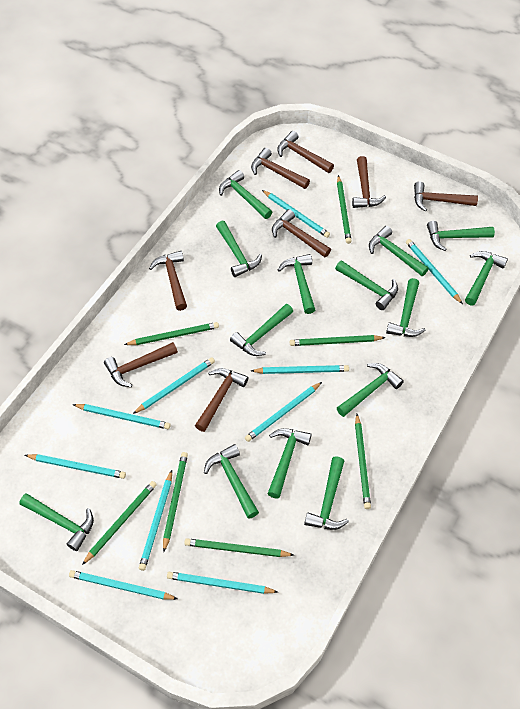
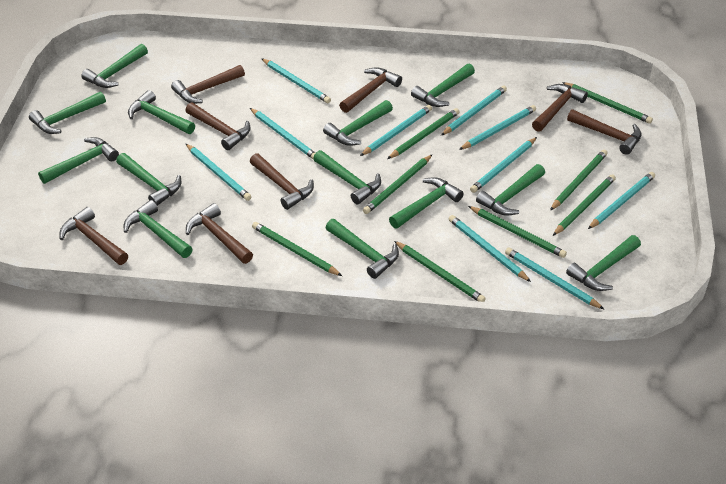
green hammer: [19,493,94,551] [204,444,259,519] [216,221,262,277] [219,170,272,219] [230,304,293,356] [268,428,312,499] [278,254,315,314] [304,456,349,530] [335,260,398,310] [337,363,404,417] [369,226,429,276] [386,278,426,337] [427,221,495,251] [465,251,508,305] = 14 -> [29,92,106,134] [38,137,119,184] [81,44,148,88] [116,153,181,206] [124,200,193,258] [128,90,195,134] [313,150,381,205] [323,100,393,146] [326,219,399,279] [389,177,464,229] [411,64,475,107] [476,164,545,216] [566,235,641,291] = 13
green pencil: [82,481,157,565] [124,322,219,345] [163,452,188,552] [184,538,294,557] [290,335,386,346] [337,175,352,244] [355,414,371,509] = 7 -> [252,222,342,276] [363,154,433,214] [387,108,459,159] [394,241,486,302] [468,206,567,258] [550,150,608,210] [553,174,616,236] [562,82,653,124] = 8

